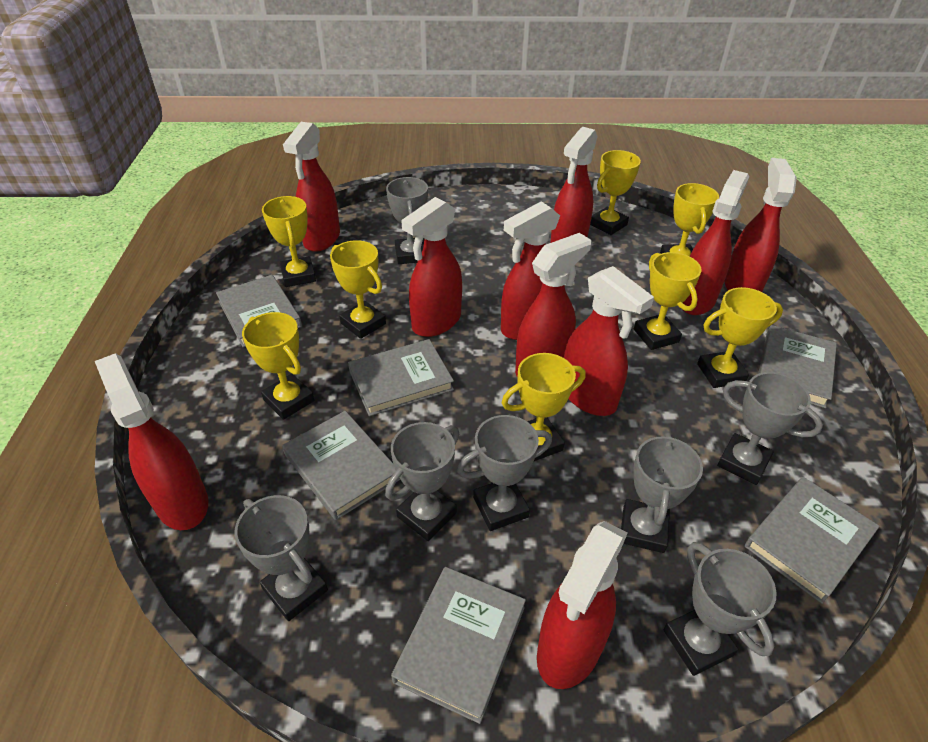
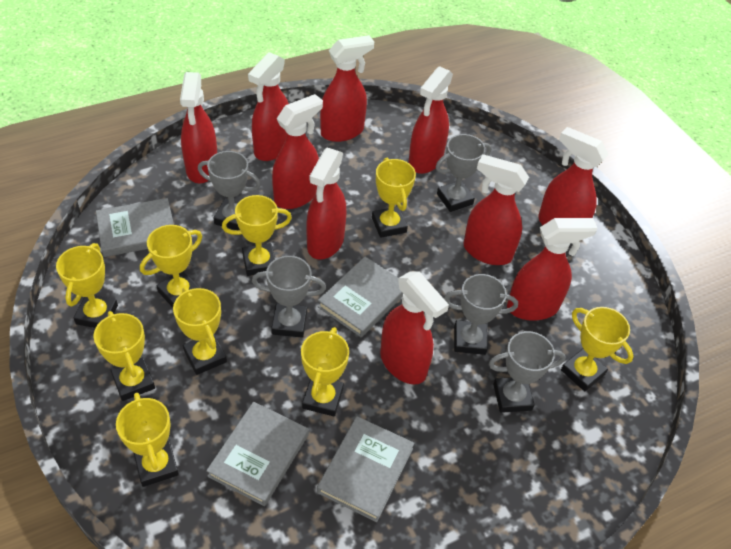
grey book: [216,275,302,347] [282,411,400,520] [348,339,454,416] [391,567,526,724] [745,477,880,604] [758,325,837,408] = 6 -> [96,198,174,257] [206,402,309,506] [317,416,414,522] [318,257,403,338] = 4
grey trophy: [234,495,328,621] [385,422,459,541] [386,177,428,264] [457,415,552,531] [621,433,703,553] [664,542,777,676] [717,372,823,485] = 7 -> [198,151,261,230] [252,256,326,338] [436,134,491,212] [444,274,518,355] [489,331,566,413] = 5
yellow trophy: [242,312,314,420] [262,196,316,287] [330,240,386,339] [502,353,586,461] [590,150,641,235] [634,252,702,350] [660,183,719,256] [697,287,783,388] = 8 -> [56,243,118,328] [93,311,155,401] [116,393,179,487] [140,225,202,307] [173,287,227,375] [222,195,292,276] [301,327,349,416] [372,158,416,238] [561,307,633,391] = 9

